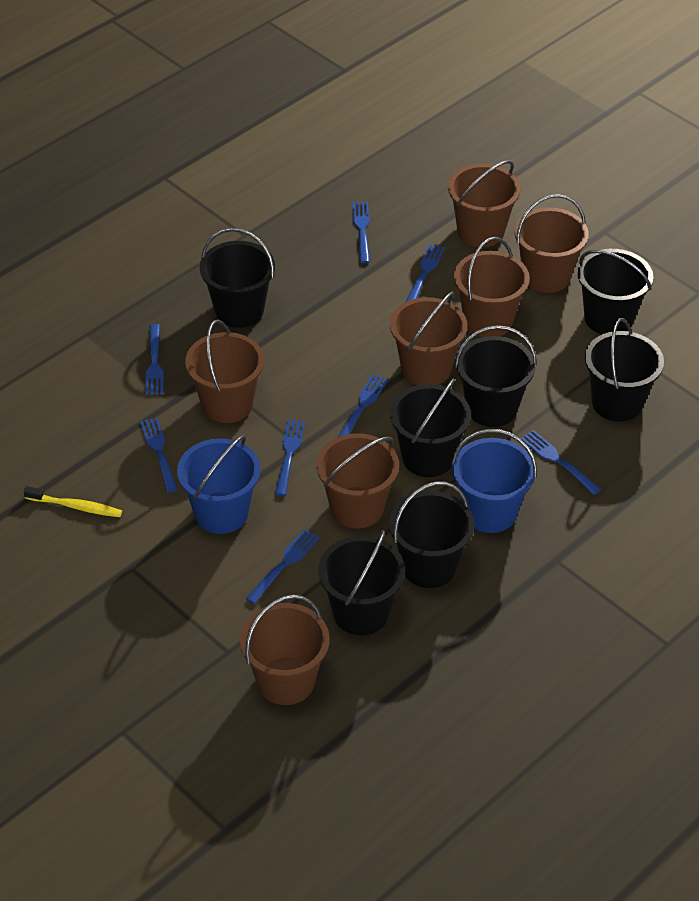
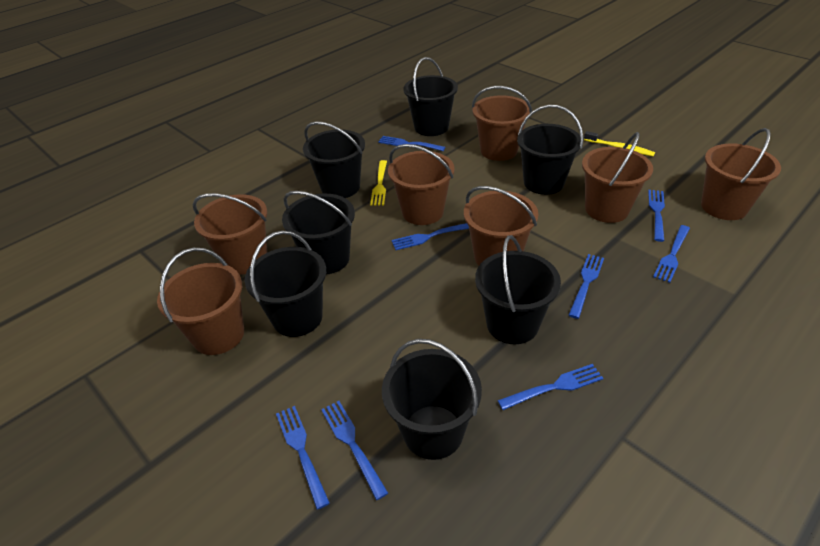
blue bucket: [177,435,260,534] [451,429,537,533] = 2 -> none = 0
yellow fork: none = 0 -> [370,160,387,206] = 1

